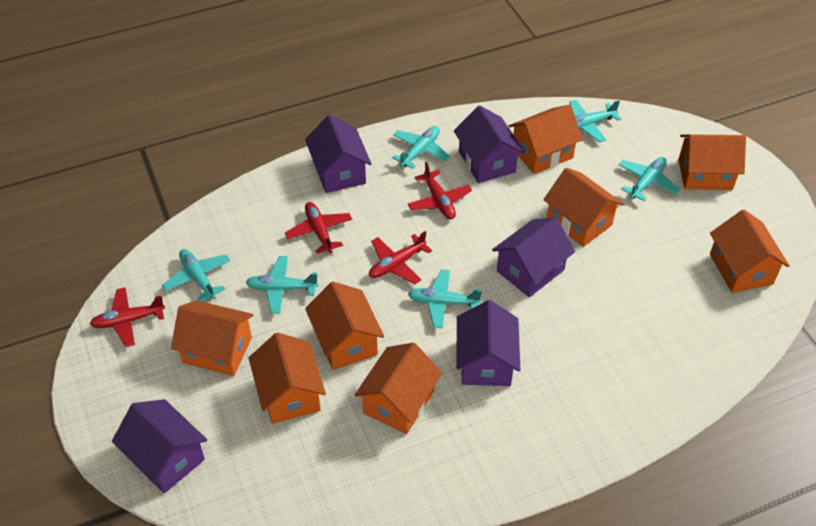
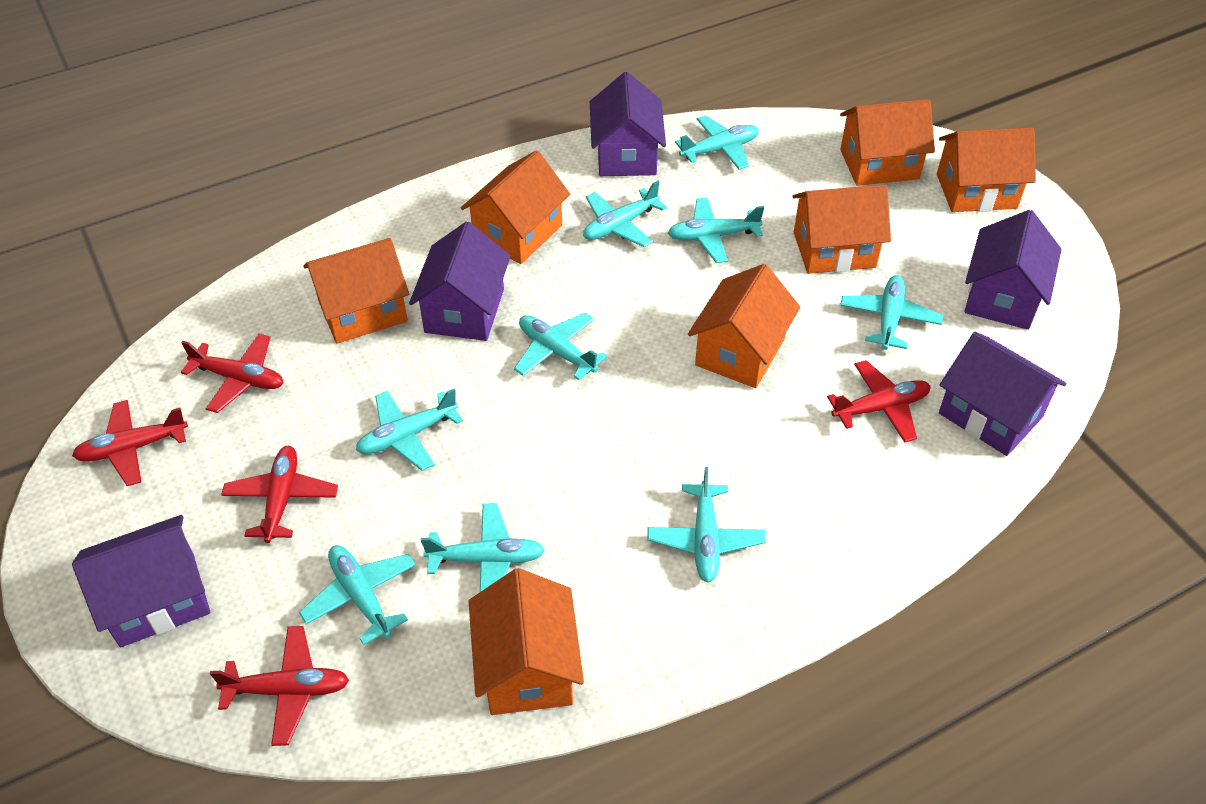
orange house: [171,300,254,376] [249,333,326,424] [305,282,384,370] [355,343,442,434] [509,105,583,174] [543,168,623,247] [678,134,746,190] [710,210,790,293] = 8 -> [304,238,409,344] [461,150,570,264] [468,568,584,715] [688,264,800,388] [792,185,891,274] [840,99,935,186] [937,128,1036,212] = 7
red plane: [90,287,165,347] [285,202,352,254] [369,231,432,285] [408,162,472,219] = 4 -> [72,400,188,486] [181,334,283,413] [210,626,349,746] [221,446,338,543] [827,360,931,443] = 5
turquoise plane: [162,249,230,301] [246,256,319,314] [392,126,450,169] [408,269,482,328] [569,100,621,142] [618,157,680,201] = 6 -> [299,545,416,645] [356,389,463,471] [421,503,545,592] [514,312,607,380] [583,181,667,247] [648,467,766,582] [668,197,764,263] [675,116,759,170] [840,275,943,350] = 9

